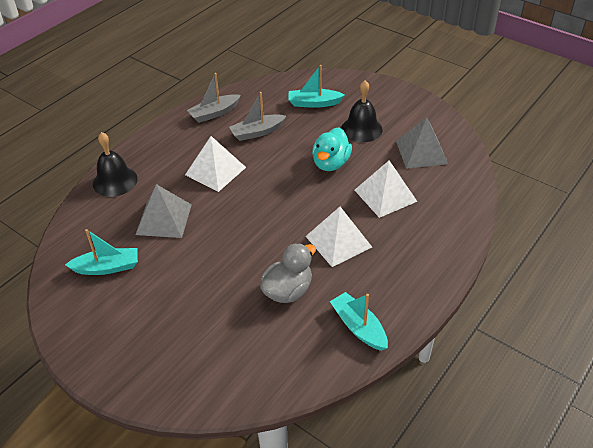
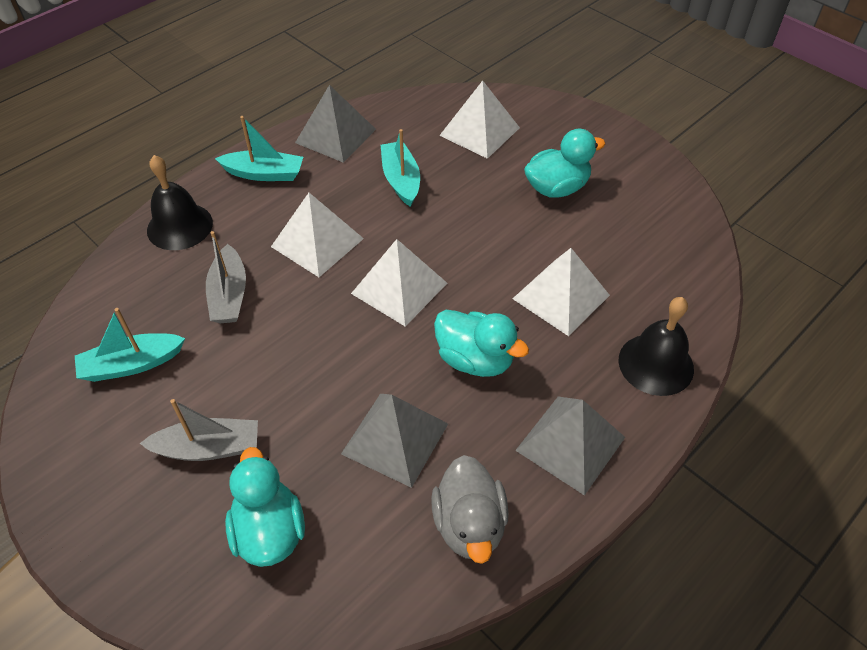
grey pyramid: [136,184,192,238] [396,117,448,169] = 2 -> [295,85,376,163] [341,394,448,488] [515,397,625,496] = 3
turquoise duck: [312,127,352,171] = 1 -> [225,447,305,567] [434,310,529,377] [524,129,605,198] = 3
white pyramid: [185,136,246,192] [306,207,372,267] [355,160,418,218] = 3 -> [271,193,364,277] [351,239,447,327] [439,81,520,159] [513,248,610,336] = 4

